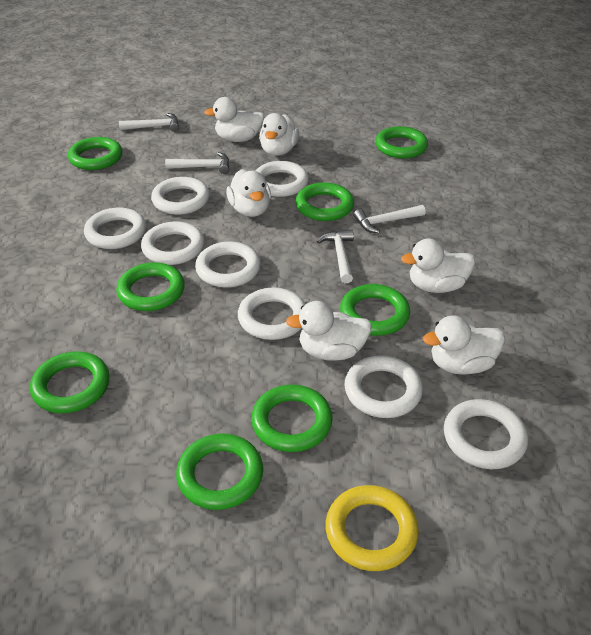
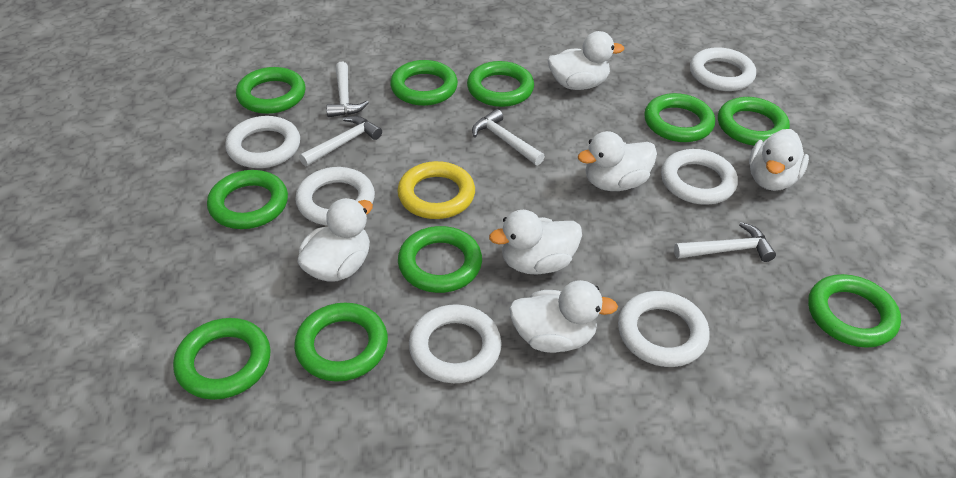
green ring: [30,351,110,414] [68,137,122,170] [116,262,185,311] [176,433,263,510] [251,385,333,452] [295,182,354,221] [340,284,410,336] [375,126,428,159] = 8 -> [173,318,271,400] [207,170,288,229] [236,67,306,114] [294,303,388,382] [390,60,458,106] [398,226,482,293] [467,61,534,107] [644,93,715,142] [718,97,790,146] [808,274,901,348] = 10
white ring: [84,207,146,249] [141,221,205,265] [151,177,210,215] [195,241,261,288] [238,288,306,340] [256,161,309,197] [345,355,423,418] [444,399,528,469] = 8 -> [225,116,300,168] [295,167,375,225] [409,304,502,383] [618,291,709,367] [661,149,738,205] [690,47,756,91] = 6

